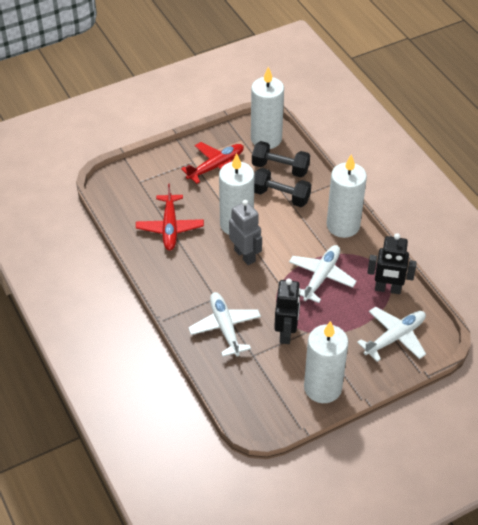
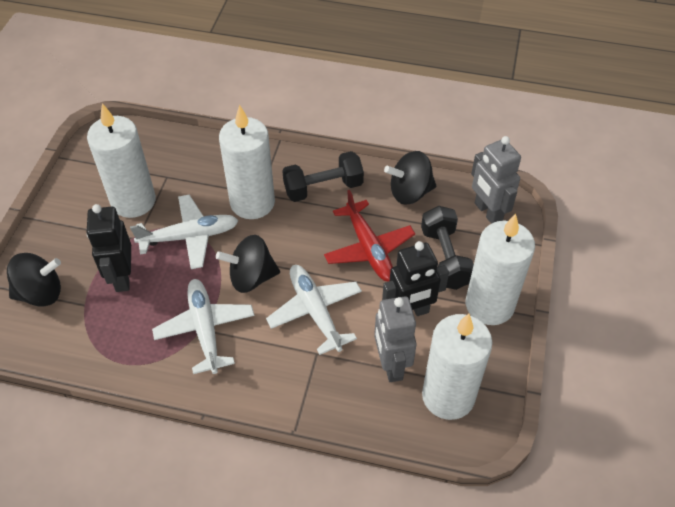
black spinning top: none = 0 -> [7,253,61,307] [216,235,280,293] [384,151,436,205] = 3
grey robot: [229,200,262,265] = 1 -> [374,296,417,382] [471,136,521,224] = 2
red plane: [136,184,204,251] [181,142,244,184] = 2 -> [324,190,415,282] = 1

